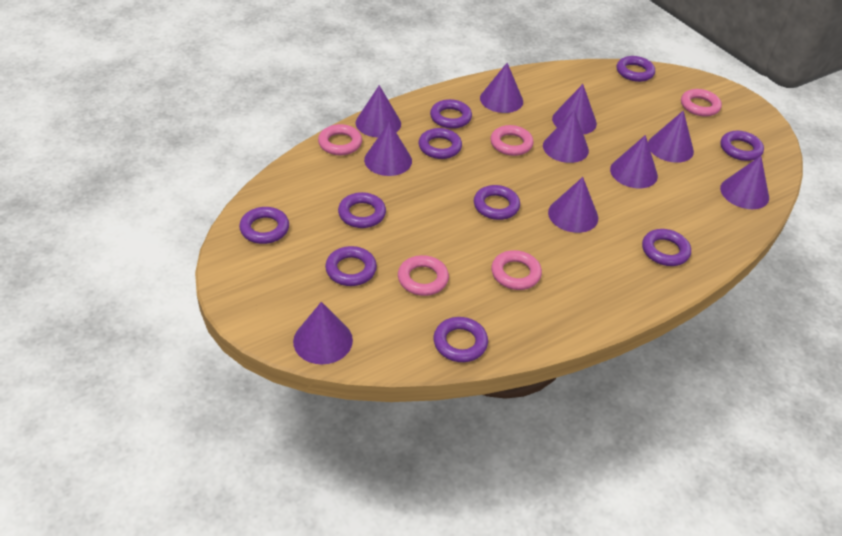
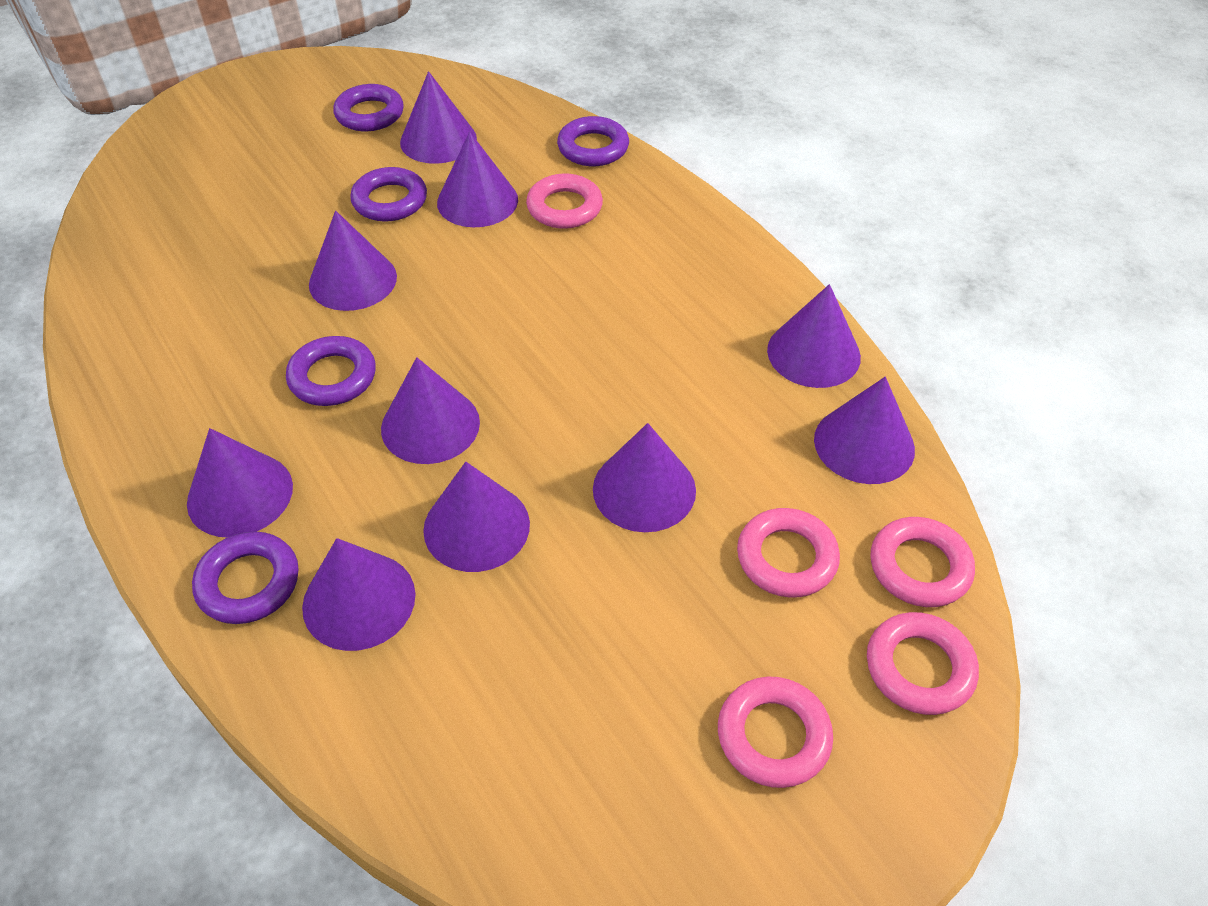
purple ring: [239,207,289,244] [325,246,377,286] [338,192,386,228] [419,128,462,159] [430,99,472,129] [434,317,488,362] [474,185,520,220] [617,56,655,82] [642,229,691,266] [720,131,764,161] = 10 -> [192,531,299,624] [286,336,376,406] [333,84,404,131] [350,167,427,222] [557,116,629,166] = 5

